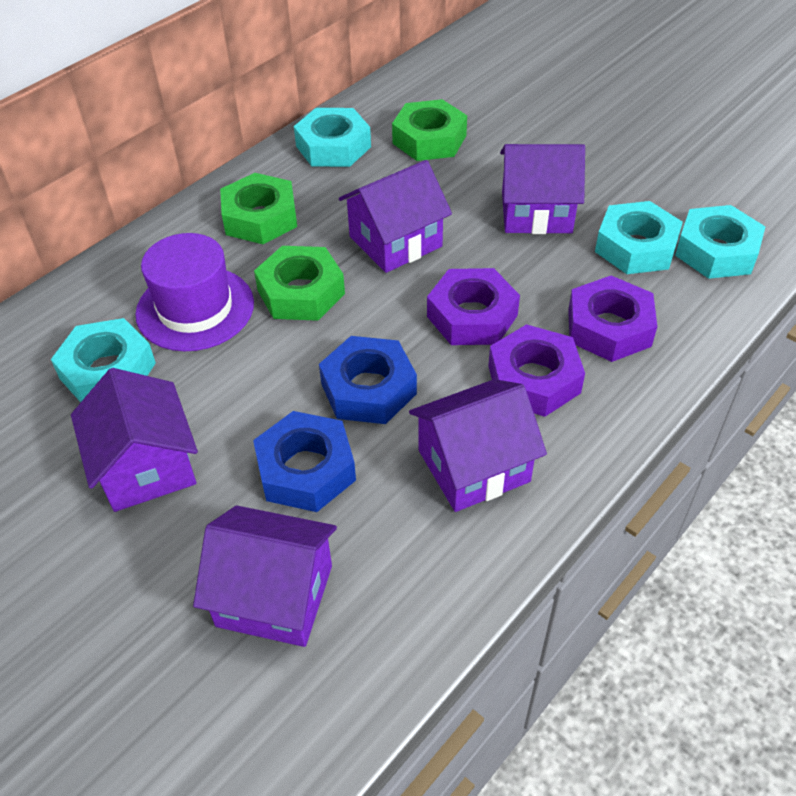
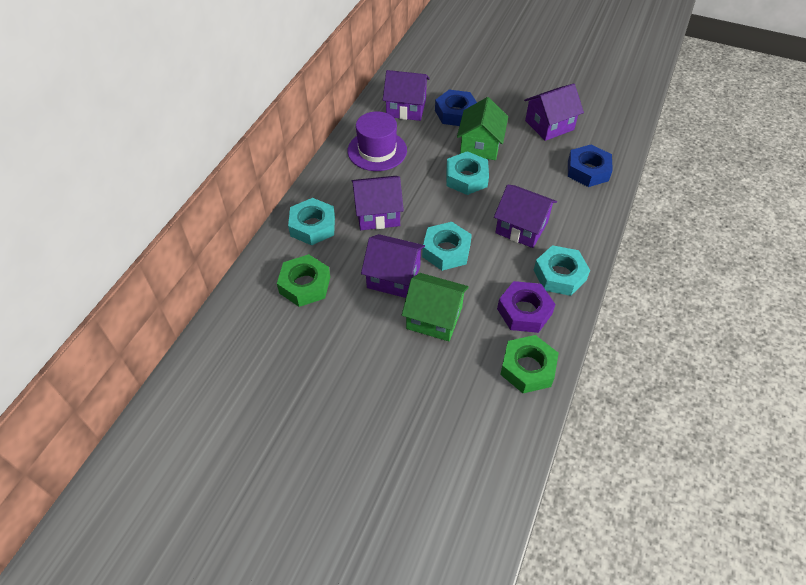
green house: none = 0 -> [402,273,469,341] [457,97,508,160] = 2
green nut: [220,173,297,244] [254,246,345,321] [392,99,467,161] = 3 -> [277,254,330,307] [500,335,559,393] = 2
purple nut: [427,268,520,345] [488,324,585,417] [568,276,657,362] = 3 -> [497,281,556,333] = 1

